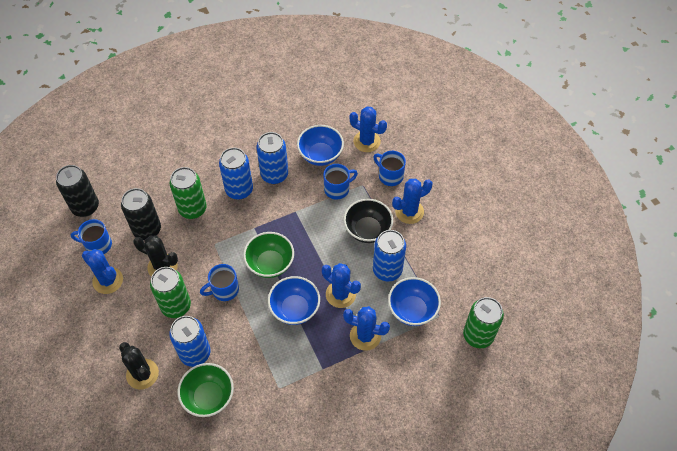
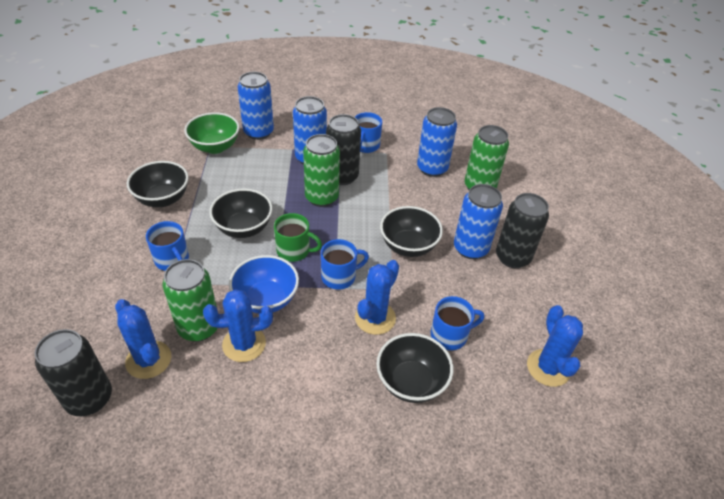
black bowl: [344,199,393,243] = 1 -> [127,161,189,207] [209,188,272,238] [376,333,453,403] [380,206,443,257] = 4
black cactus: [119,342,159,390] [133,235,178,277] = 2 -> none = 0
black can: [56,165,99,217] [121,188,161,240] = 2 -> [35,329,112,416] [326,114,361,185] [496,193,549,268] = 3
blue bowl: [268,276,320,325] [297,125,344,166] [388,277,441,326] = 3 -> [229,255,299,314] = 1
blue cactus: [82,249,123,294] [322,263,361,308] [343,306,390,351] [349,106,387,152] [392,179,433,224] = 5 -> [115,299,171,379] [203,289,273,362] [355,260,399,335] [527,305,583,387] = 4
green bowl: [178,363,234,417] [243,232,294,278] = 2 -> [184,112,240,154] = 1
green mug: none = 0 -> [274,213,322,262] = 1

